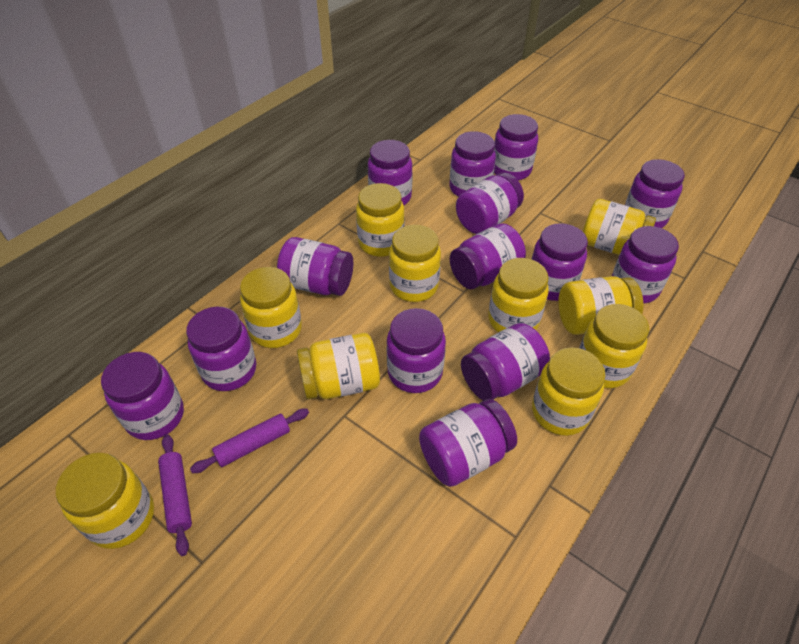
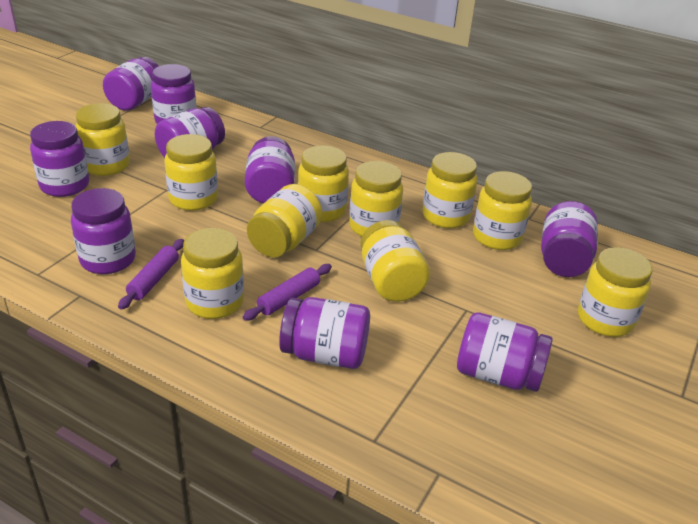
purple jar: [101,352,184,440] [186,307,257,391] [277,237,353,296] [368,140,413,205] [387,308,446,393] [419,399,517,487] [450,131,496,197] [450,223,526,289] [456,172,524,234] [461,323,550,401] [494,114,538,180] [532,223,588,301] [612,226,679,303] [625,159,685,228] = 14 -> [30,121,89,197] [71,188,136,274] [103,57,159,111] [151,64,196,124] [155,107,225,158] [245,136,295,204] [279,297,370,369] [457,312,553,392] [541,201,598,277] = 9

